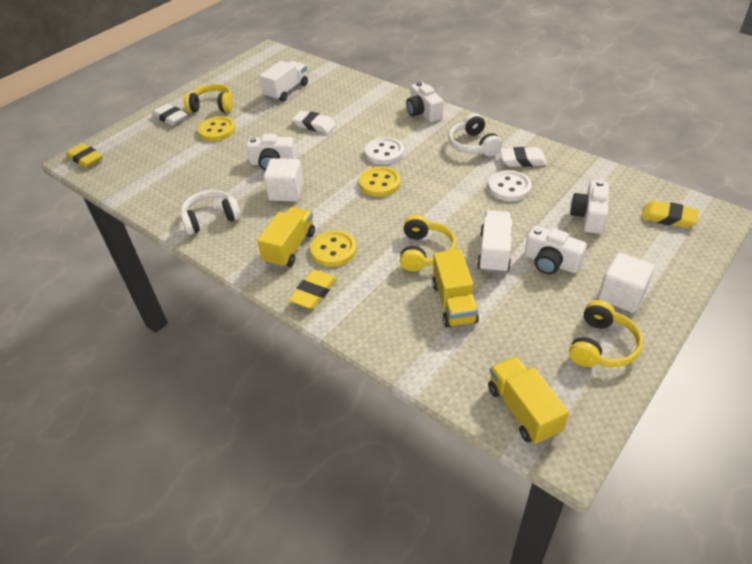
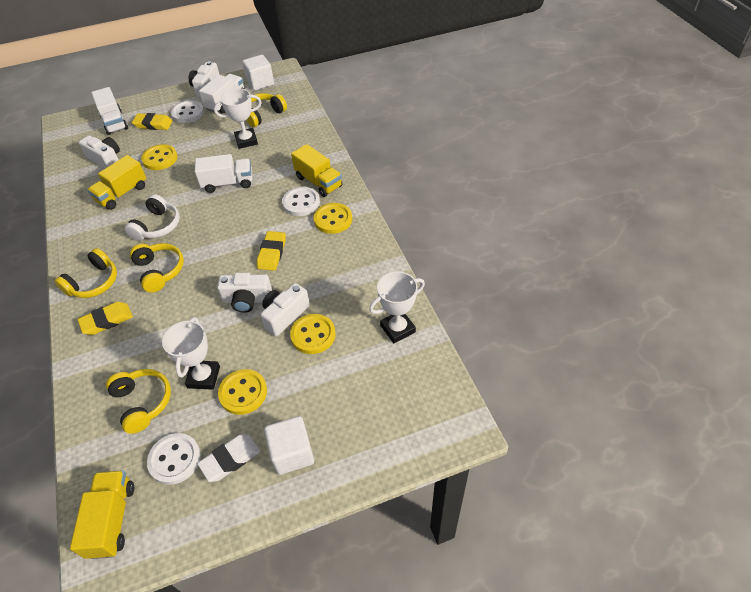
white button: [365,137,404,165] [488,170,532,201] = 2 -> [147,433,201,485] [171,100,204,123] [282,187,320,216] = 3
white eraser: [152,103,187,126] [292,110,336,134] [500,147,547,167] = 3 -> [197,434,260,482] = 1
white headphones: [180,190,241,235] [448,113,502,156] = 2 -> [124,194,180,241] = 1
white trophy: none = 0 -> [162,317,220,390] [214,88,262,149] [369,272,425,343] = 3
white truck: [259,61,308,102] [477,210,513,274] = 2 -> [91,87,128,135] [195,154,252,193] [199,74,244,113] = 3
yellow button: [198,116,236,141] [310,230,357,267] [359,166,401,197] = 3 -> [141,144,178,170] [218,369,267,415] [290,314,336,354] [314,203,352,234] = 4
yellow headphones: [184,84,233,113] [400,215,456,272] [569,300,643,367] = 3 -> [55,248,117,298] [106,369,171,434] [130,243,184,293] [247,93,287,127] = 4

